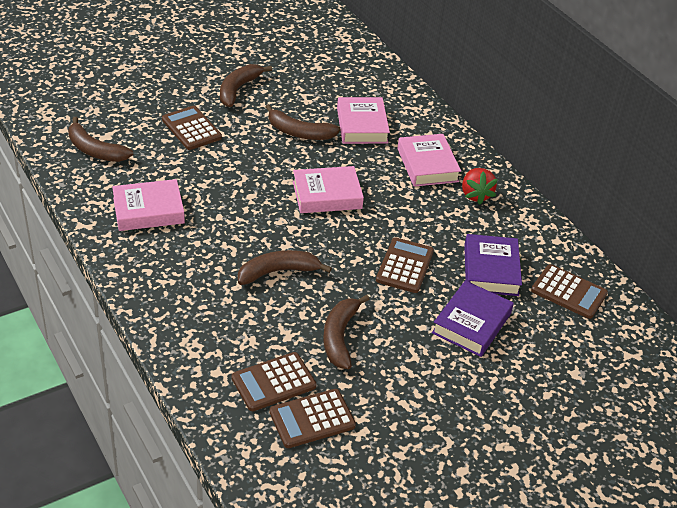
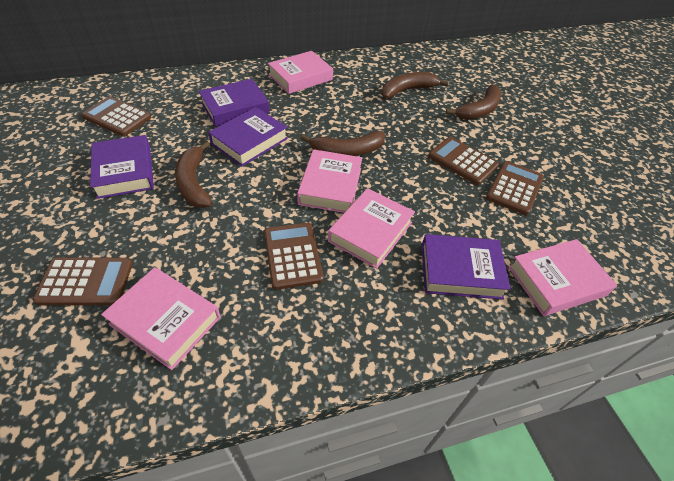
brown banana: [68,117,133,162] [220,64,272,107] [238,250,332,285] [265,104,341,140] [323,295,370,369] = 5 -> [175,141,213,208] [301,131,385,156] [382,72,449,99] [446,85,502,120] = 4
pink book: [112,179,185,231] [293,166,364,213] [337,97,390,144] [397,134,461,187] = 4 -> [101,267,220,370] [268,51,333,94] [297,149,362,213] [328,188,415,269] [508,239,617,316] = 5
purple book: [432,280,514,357] [464,234,522,296] = 2 -> [90,135,154,199] [199,79,269,127] [208,107,288,166] [421,234,510,300] = 4
red strawberry: [462,168,498,205] = 1 -> none = 0

